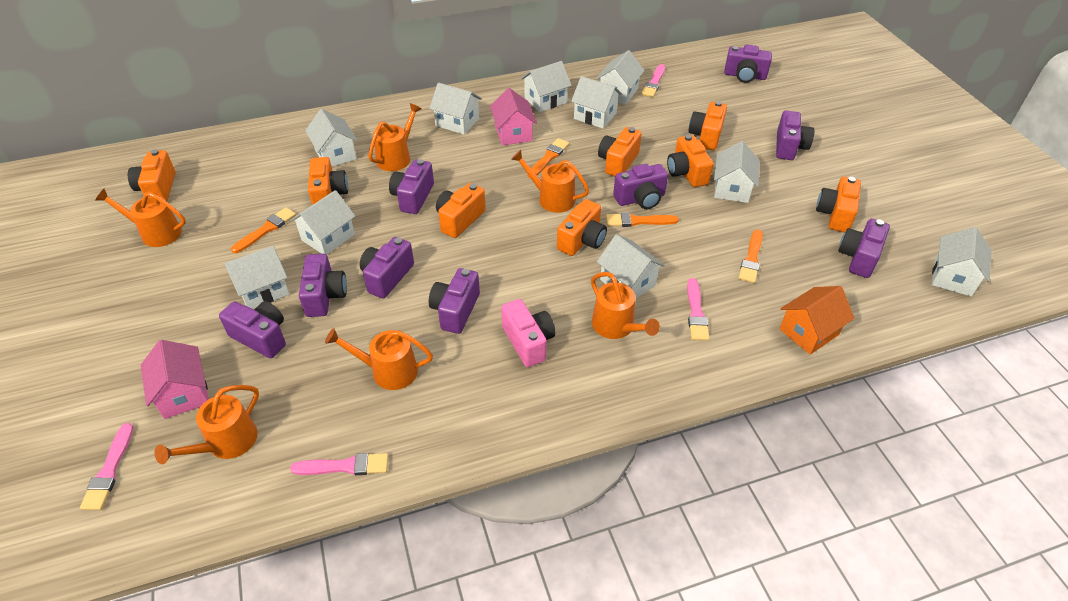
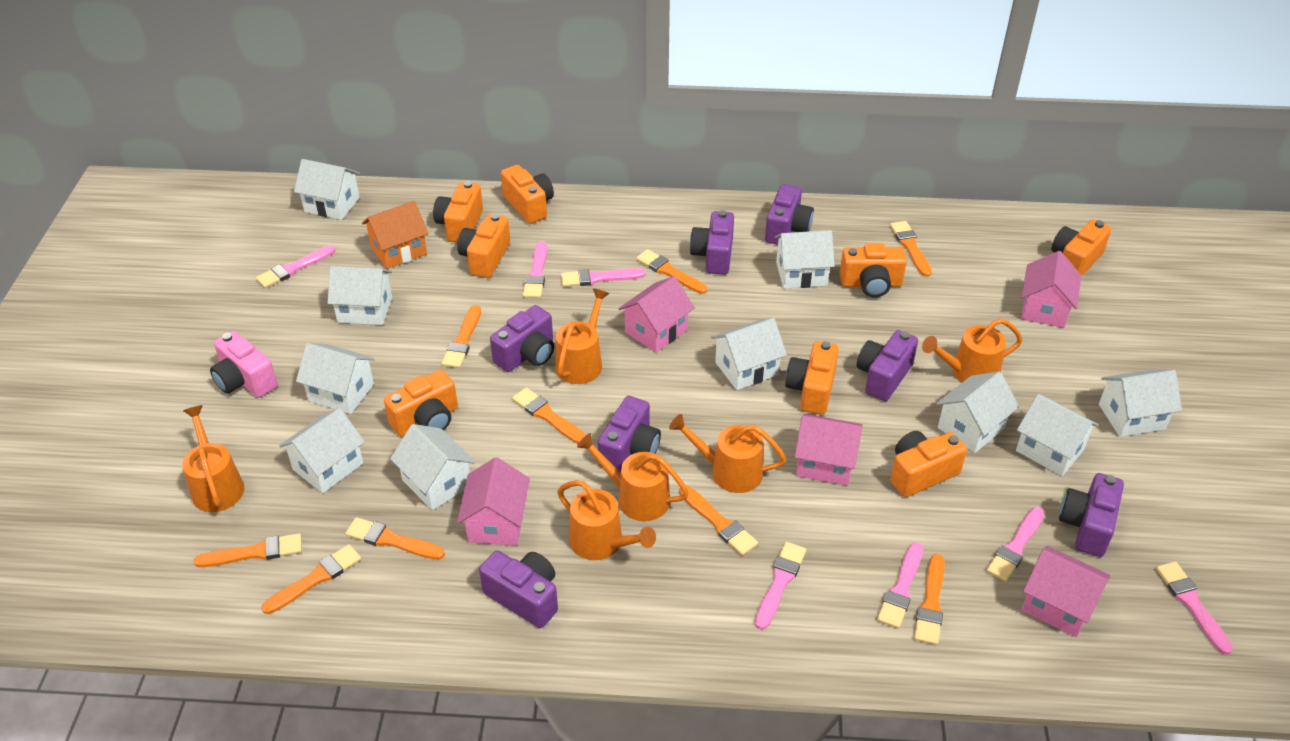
orange brush: [231,207,296,253] [527,138,569,178] [606,213,679,227] [738,230,763,283] = 4 -> [194,533,302,567] [261,544,361,614] [346,517,445,560] [442,305,481,368] [512,388,586,444] [636,249,707,294] [679,486,758,556] [890,221,932,277] [914,554,945,645] = 9
pink brush: [80,423,134,510] [290,453,388,475] [641,64,665,97] [687,278,710,341] = 4 -> [256,245,335,288] [523,241,547,298] [561,268,646,287] [755,542,806,630] [877,542,923,629] [986,507,1044,582] [1156,561,1233,655] = 7
pink house: [141,340,209,419] [490,88,537,145] = 2 -> [457,457,530,545] [619,276,695,353] [794,414,863,486] [1021,251,1081,328] [1021,546,1110,637] = 5
purple camera: [219,301,286,358] [299,254,347,317] [360,237,414,298] [389,159,434,214] [429,268,480,334] [613,164,668,209] [724,45,772,83] [776,110,814,160] [838,219,890,278] = 9 -> [479,550,558,628] [490,305,554,372] [598,396,661,473] [690,210,734,275] [765,184,814,245] [857,330,918,401] [1059,473,1124,557] = 7

